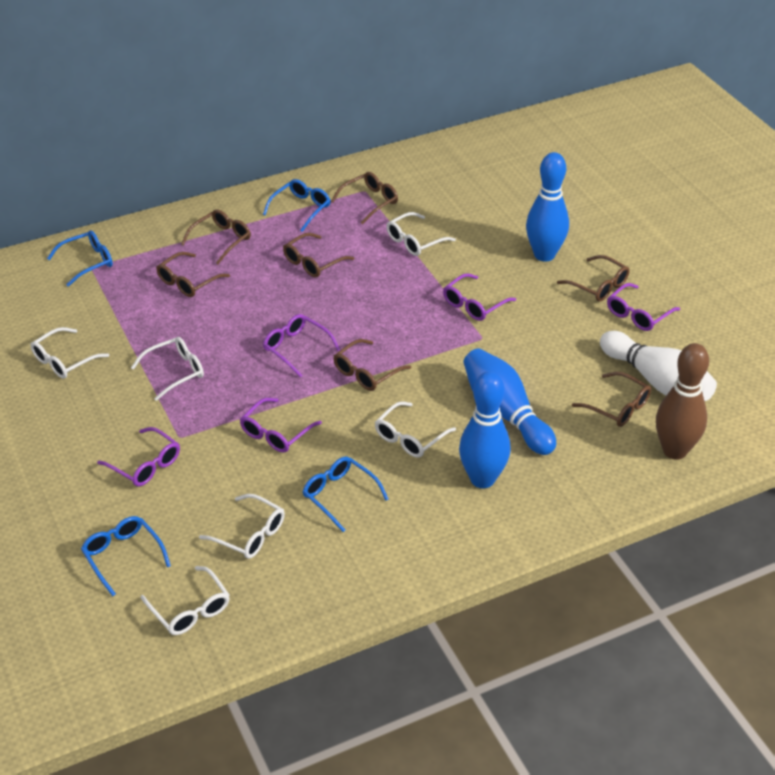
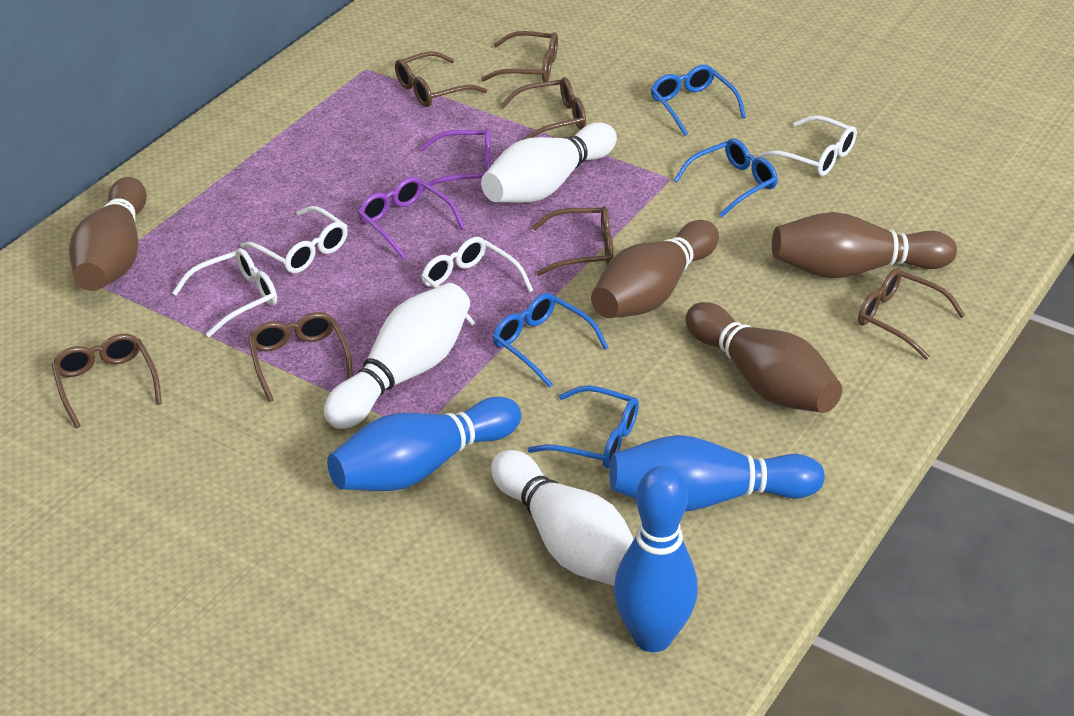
brown bowling pin: [656,343,709,460] = 1 -> [69,177,147,291] [591,220,719,318] [685,302,842,413] [772,212,957,278] = 4
purple glasses: [97,427,180,486] [240,398,322,453] [263,314,340,378] [443,273,516,321] [607,283,680,331] = 5 -> [358,177,465,260] [420,128,491,191] = 2
white bowling pin: [600,331,717,401] = 1 -> [324,283,470,429] [481,122,617,203] [491,450,634,586] = 3
white glasses: [31,327,109,379] [131,337,204,401] [141,566,229,635] [199,494,285,559] [375,402,456,458] [386,212,456,256] = 6 -> [172,248,277,337] [240,206,348,274] [421,237,533,326] [758,115,857,176] = 4

